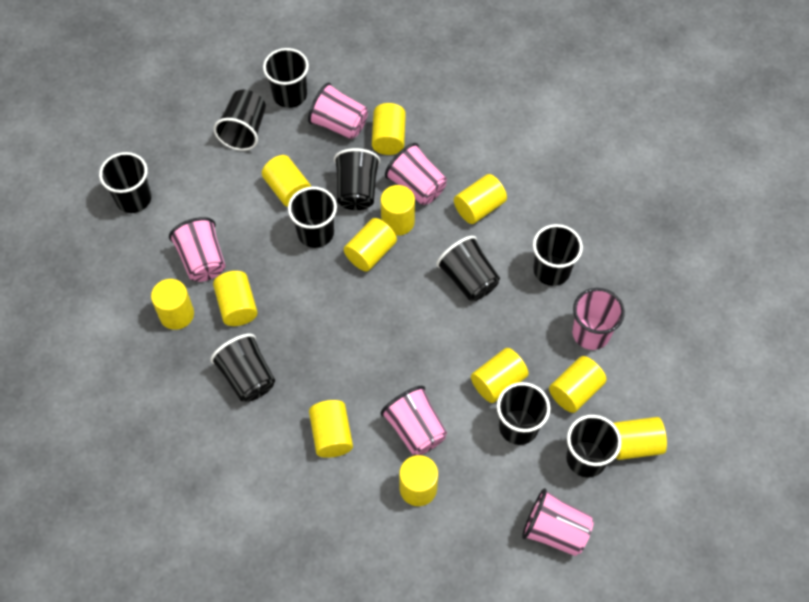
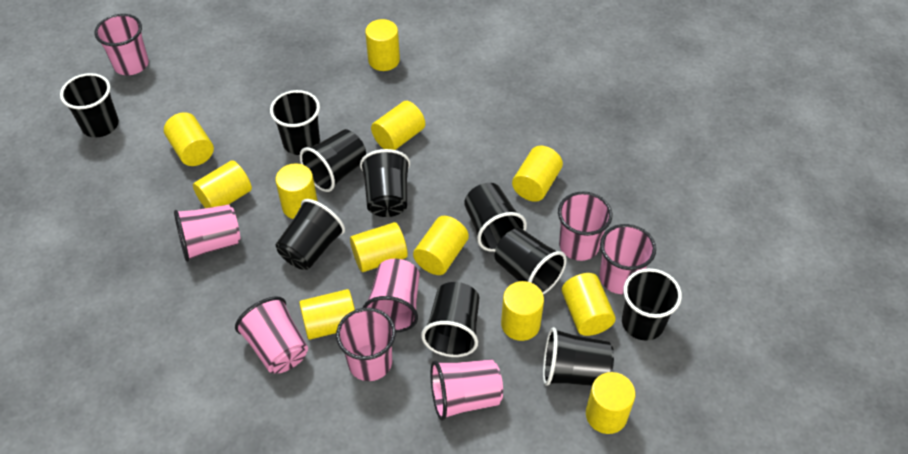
pink cup: [169,217,226,282] [308,83,368,139] [380,386,447,455] [385,143,447,205] [522,488,594,556] [572,288,625,350] = 6 -> [95,14,149,75] [174,204,241,262] [235,296,308,373] [336,308,396,381] [363,259,419,332] [431,359,503,421] [558,191,612,261] [599,224,656,294] = 8

